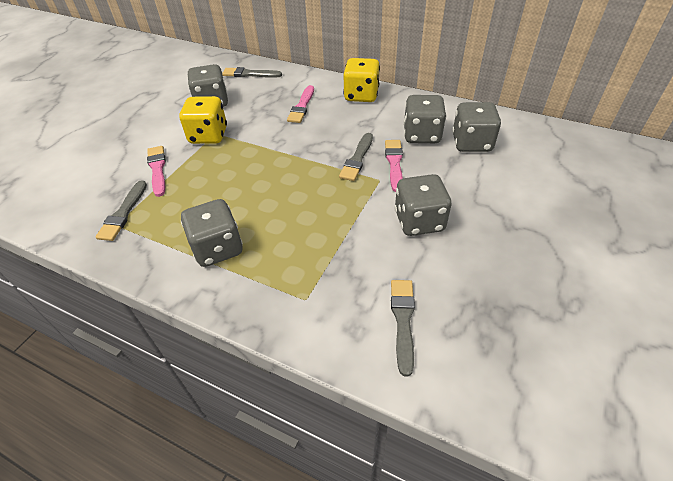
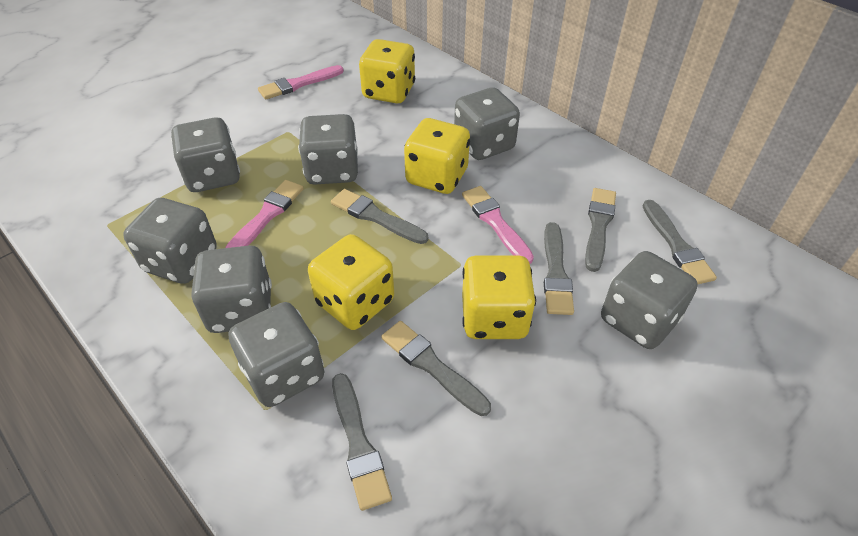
grey brush: [95,181,147,241] [222,67,282,78] [339,133,373,181] [391,280,415,377] = 4 -> [331,189,428,244] [332,373,392,511] [381,321,491,416] [544,222,574,315] [585,188,616,272] [643,200,717,284] = 6
grey dice: [181,199,243,267] [187,64,228,107] [394,174,452,236] [404,95,446,143] [452,102,501,152] = 5 -> [123,198,217,284] [171,117,240,192] [192,245,272,333] [229,302,324,407] [298,114,358,185] [454,87,520,160] [601,251,698,349] = 7
yellow dice: [179,96,227,144] [343,58,380,102] = 2 -> [308,234,394,330] [359,39,415,103] [404,118,470,194] [462,255,536,339] = 4

